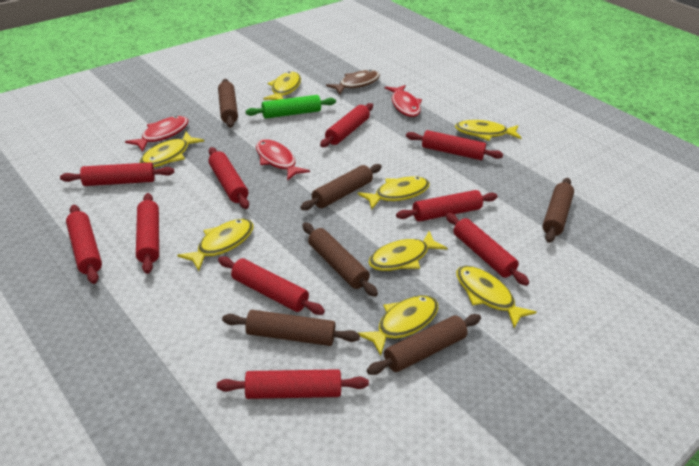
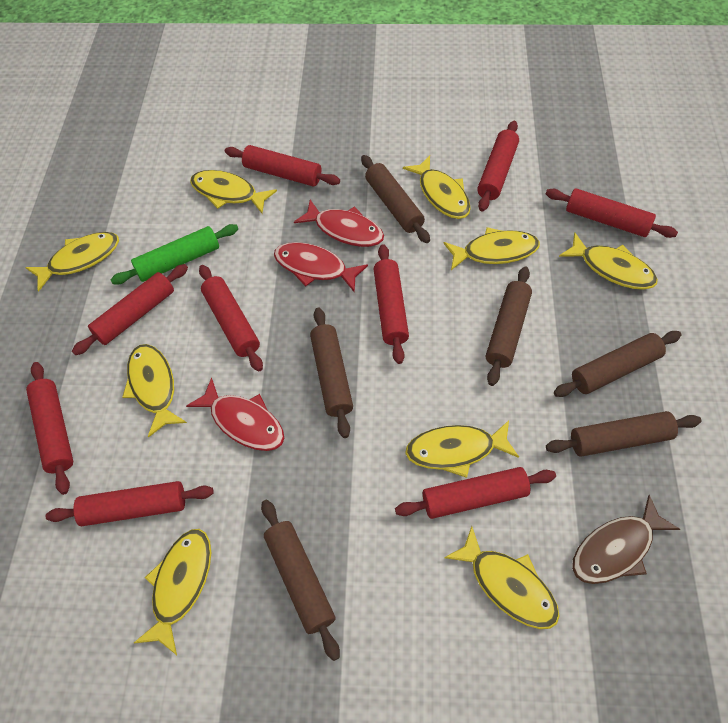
red rolling pin: [60,162,174,186] [66,205,102,284] [136,193,159,274] [208,147,249,209] [217,369,369,399] [218,257,325,315] [320,103,373,147] [396,190,498,221] [406,130,503,160] [446,213,529,286] = 10 -> [26,362,73,495] [46,481,214,526] [72,264,188,355] [199,265,263,372] [225,145,340,187] [374,244,409,364] [395,467,556,519] [477,121,519,212] [546,188,678,238] = 9
yellow fish: [140,132,204,167] [177,219,253,271] [263,72,301,100] [358,176,430,210] [358,295,438,356] [369,231,448,271] [455,120,522,141] [456,266,537,328] = 8 -> [25,232,119,292] [122,344,187,438] [134,529,211,655] [190,170,277,213] [403,156,471,219] [405,420,519,478] [443,227,540,270] [444,526,560,629] [559,233,658,290] = 9

